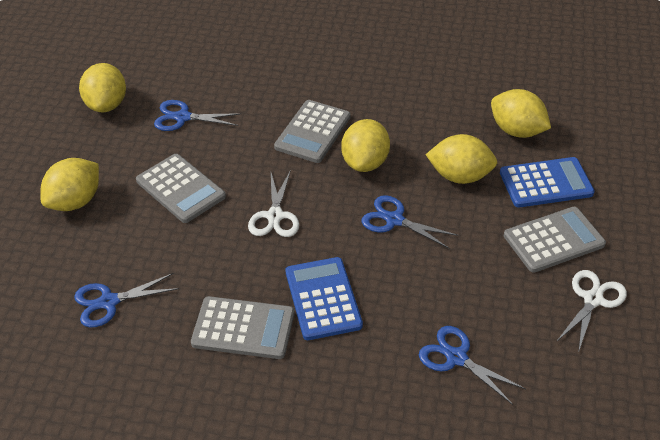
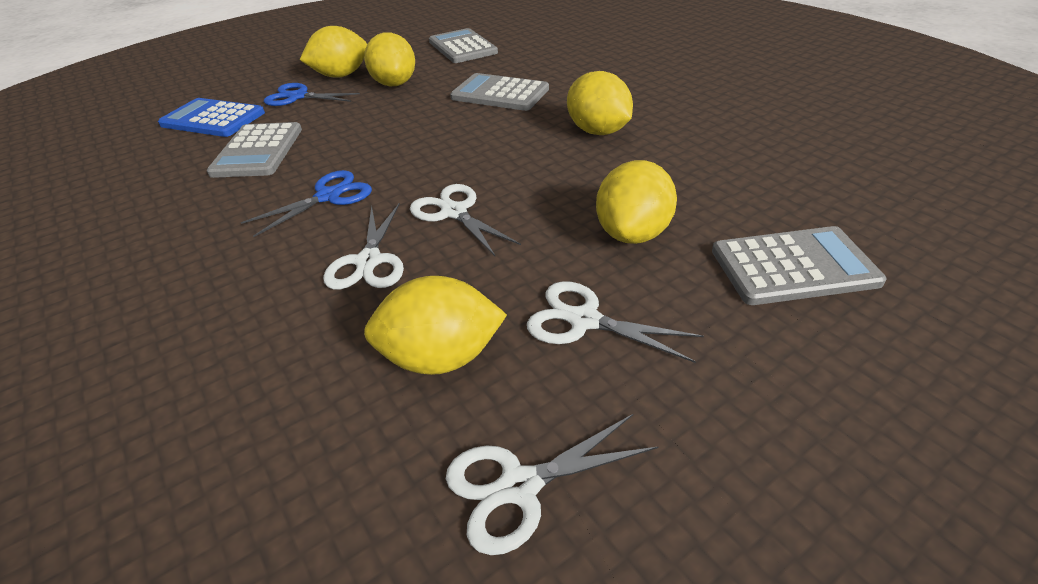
blue calculator: [286,257,363,340] [500,157,595,208] = 2 -> [158,98,265,137] = 1
blue scissors: [74,273,179,327] [154,100,241,131] [362,195,458,249] [419,326,526,405] = 4 -> [241,170,372,237] [264,83,360,106] = 2
white scissors: [248,170,299,237] [556,270,627,353] = 2 -> [323,203,404,290] [410,184,521,256] [446,414,659,555] [527,281,704,363] = 4

